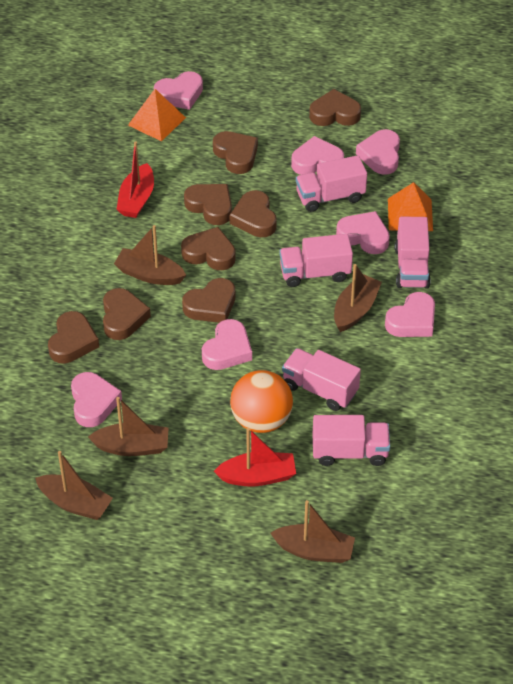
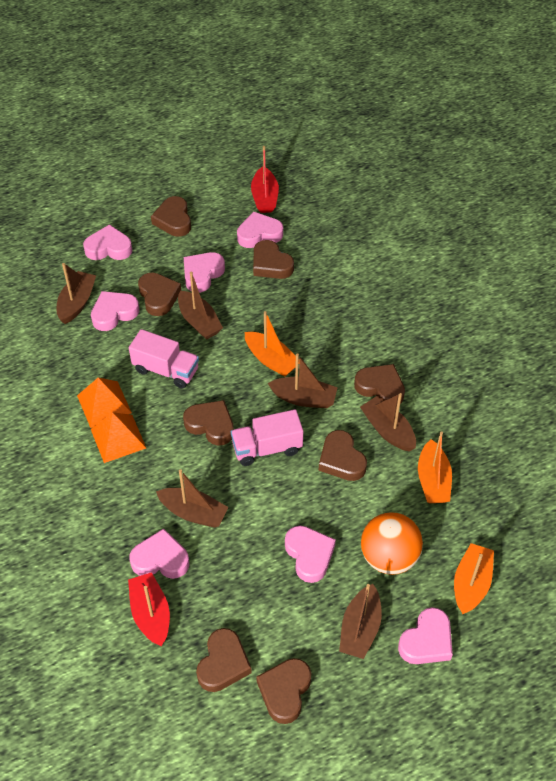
brown boat: [35,451,113,520] [88,397,169,456] [114,225,186,285] [270,500,355,563] [334,264,382,332] = 5 -> [57,263,96,324] [156,469,229,528] [178,272,223,340] [267,353,338,408] [339,584,382,659] [360,393,416,452] = 6
orange boat: none = 0 -> [245,311,296,377] [418,431,452,503] [454,543,494,614] = 3
pink truck: [279,234,353,287] [282,348,361,411] [296,155,367,212] [313,415,390,466] [395,216,431,289] = 5 -> [129,329,199,388] [231,409,303,466] = 2

